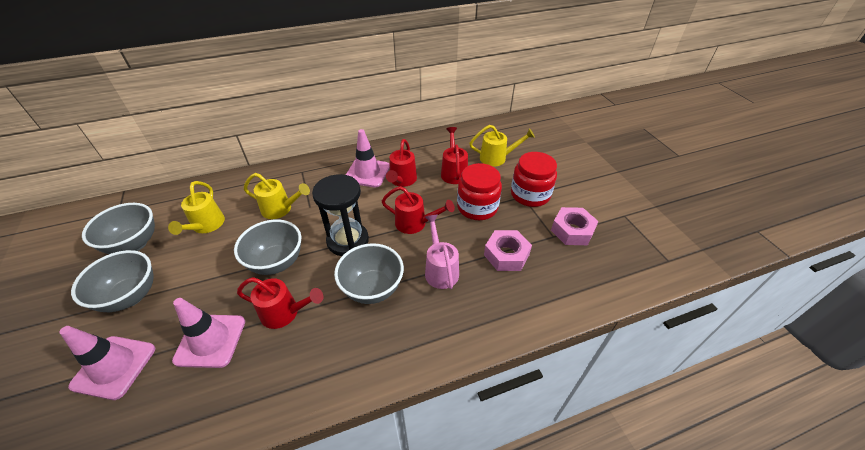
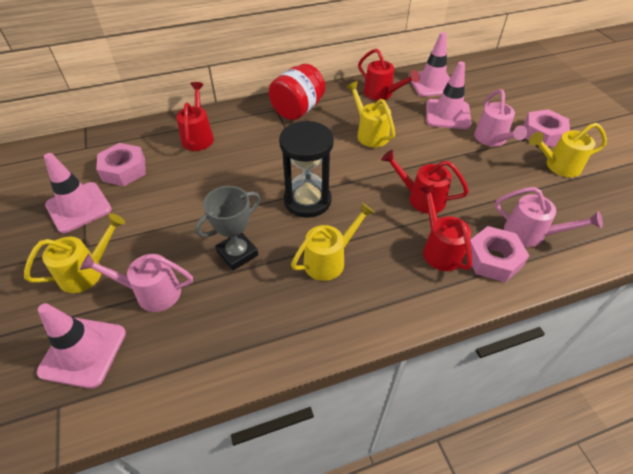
grey bowl: [71,250,154,312] [82,203,155,254] [234,219,301,275] [334,243,404,304] = 4 -> none = 0
grey trophy: none = 0 -> [195,186,260,271] = 1
pink nut: [484,230,532,271] [551,207,599,245] = 2 -> [96,143,146,186] [470,226,529,283] [523,109,570,147] = 3
pink traffic cone: [59,326,155,400] [172,298,245,368] [346,129,390,187] = 3 -> [37,303,126,389] [44,153,112,233] [409,32,450,97] [426,62,472,129] = 4
pink watering can: [425,214,459,289] = 1 -> [80,253,193,312] [474,89,527,146] [495,187,603,247] = 3
red jar: [457,163,502,220] [511,152,557,207] = 2 -> [269,64,325,120] = 1
yellow watering can: [168,181,225,235] [244,173,310,219] [469,125,535,167] = 3 -> [24,213,125,293] [291,203,375,281] [346,81,395,147] [529,123,607,177] = 4

